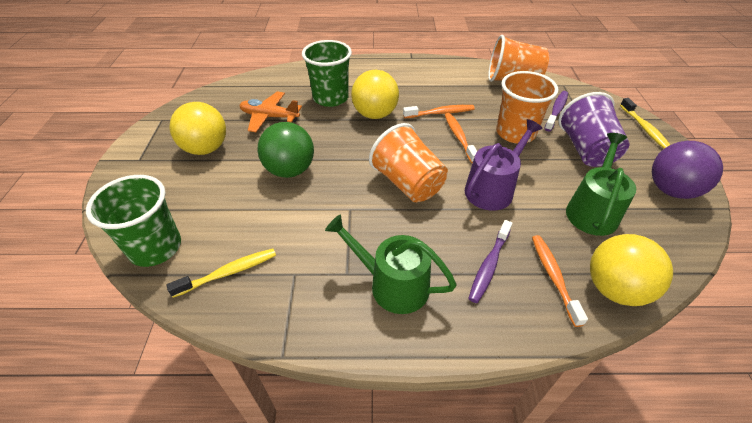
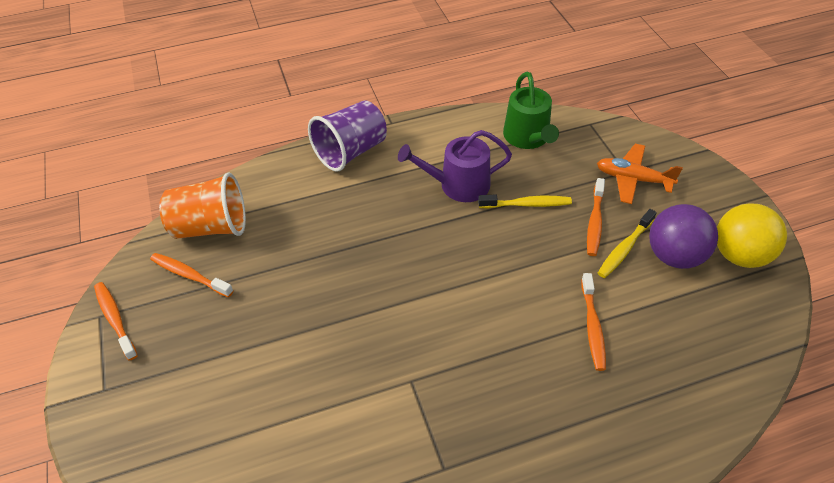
green ball: [258,122,314,178] = 1 -> none = 0
green cup: [86,175,181,267] [302,40,352,107] = 2 -> none = 0
green watering can: [325,215,457,314] [566,133,636,236] = 2 -> [503,72,559,149] = 1
orange cup: [369,123,448,202] [488,35,549,82] [496,71,558,144] = 3 -> [159,173,246,239] = 1
orange toothbrush: [403,105,475,118] [445,113,477,163] [532,235,588,327] = 3 -> [94,282,138,361] [150,253,234,298] [581,273,606,371] [587,178,605,256] = 4
purple toothbrush: [468,220,512,303] [544,91,568,131] = 2 -> none = 0
yellow ball: [169,102,226,155] [351,70,399,119] [590,234,673,306] = 3 -> [717,203,787,268] = 1

